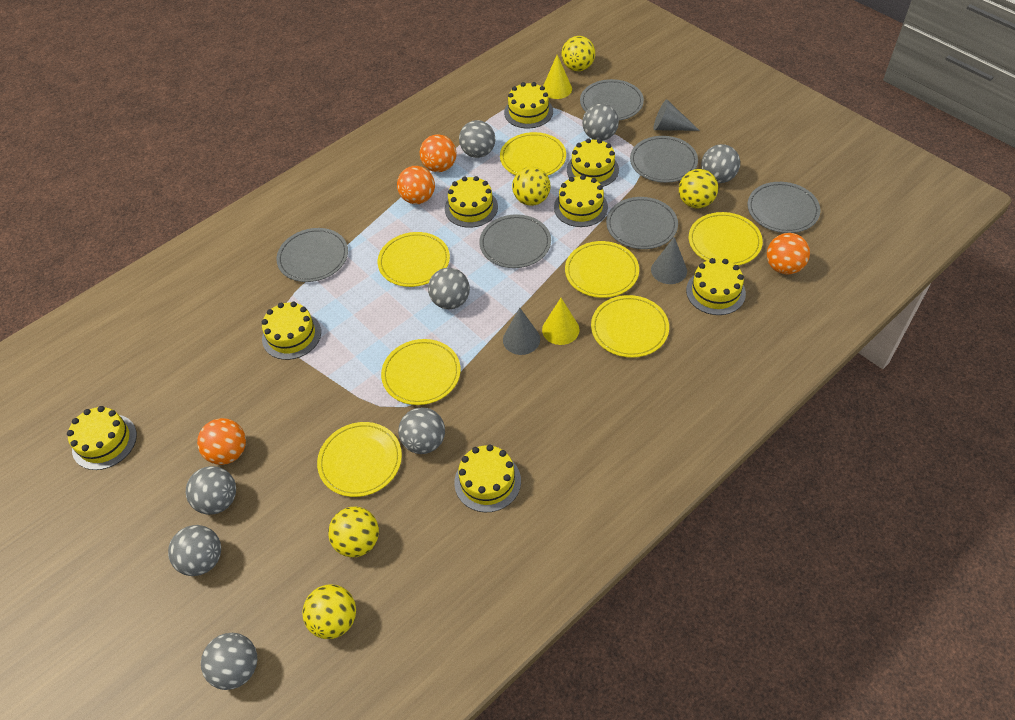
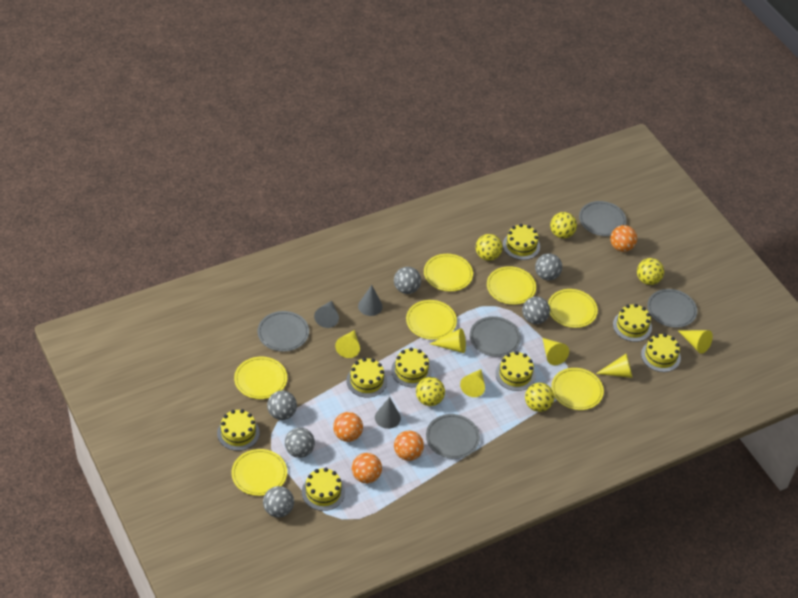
grey ball: [168,525,221,576] [186,466,236,515] [201,633,258,690] [398,408,445,454] [428,268,470,309] [459,120,495,158] [582,104,619,141] [701,144,740,183] = 8 -> [263,486,294,517] [267,390,297,420] [285,428,315,458] [394,267,421,294] [522,297,550,324] [535,253,562,280] = 6
grey plate: [276,228,348,282] [479,214,551,268] [580,79,644,121] [606,197,678,249] [630,136,698,183] [748,182,821,233] = 6 -> [258,311,309,352] [426,414,480,459] [470,316,521,357] [579,201,627,236] [647,289,697,328] = 5
yellow cone: [542,298,580,345] [543,55,572,99] = 2 -> [335,330,360,358] [430,328,466,353] [460,369,485,397] [542,338,569,365] [596,354,632,378] [678,330,713,354] = 6

